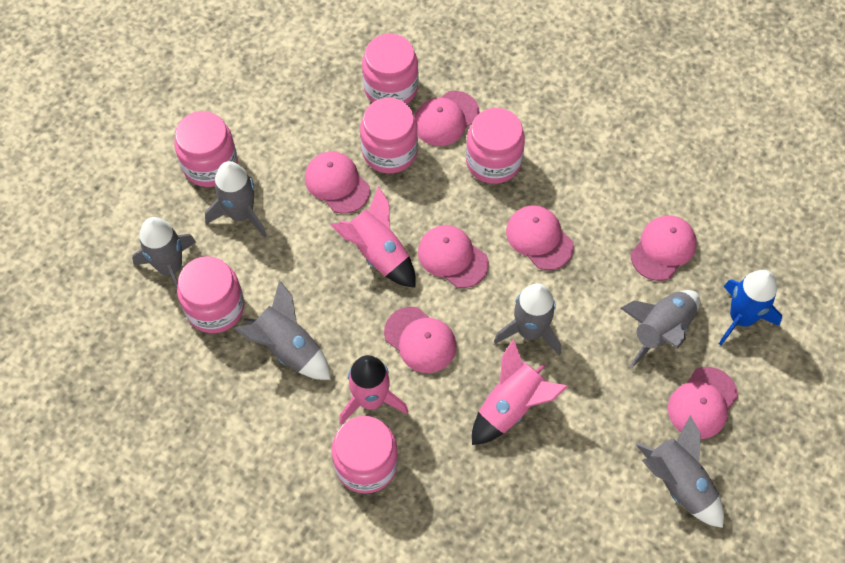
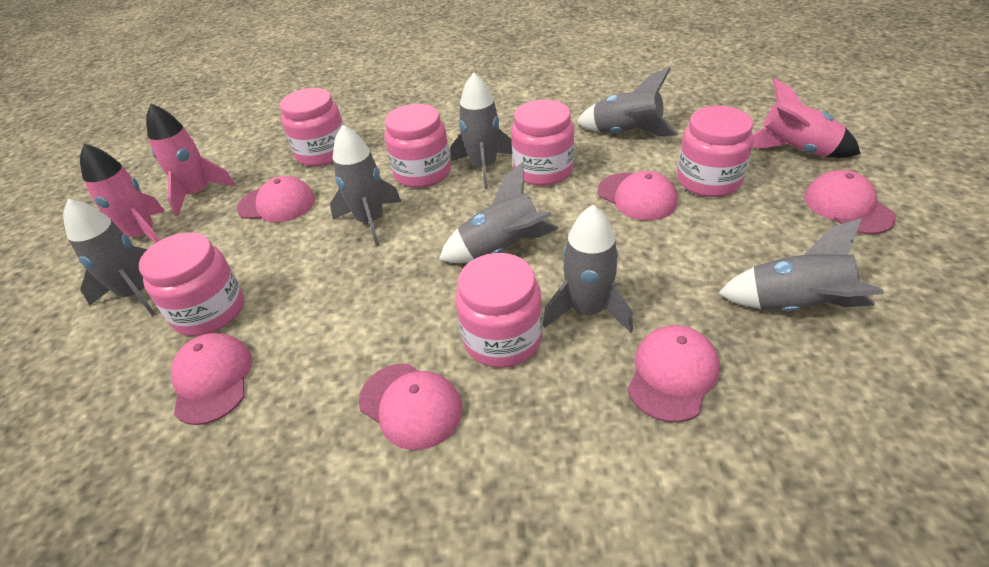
blue rocket: [719,270,782,345] = 1 -> none = 0
grey rocket: [132,217,196,289] [205,161,267,238] [234,280,331,380] [494,283,561,355] [620,290,700,368] [635,415,724,528] = 6 -> [63,199,156,316] [330,125,401,246] [439,162,559,263] [451,73,512,189] [543,205,633,332] [577,68,679,136] [718,218,884,311] = 7
pink cap: [305,151,370,214] [384,307,456,373] [415,91,480,146] [418,225,489,288] [506,205,574,270] [631,215,697,281] [668,367,738,439] = 7 -> [171,333,252,425] [237,176,315,222] [359,364,463,450] [598,171,677,221] [627,325,720,422] [804,170,896,234] = 6

